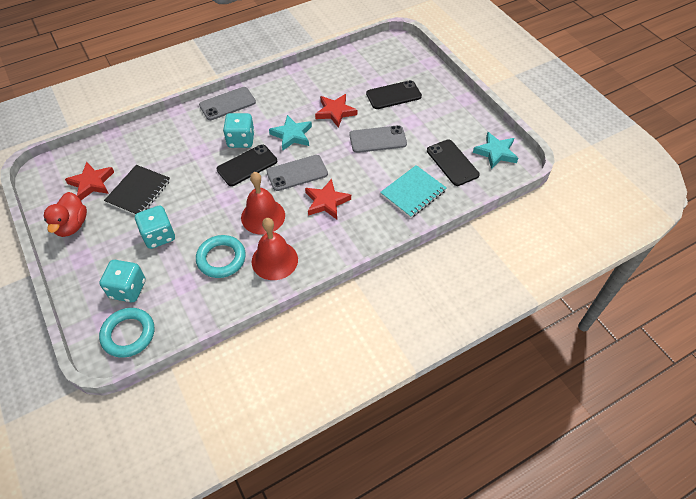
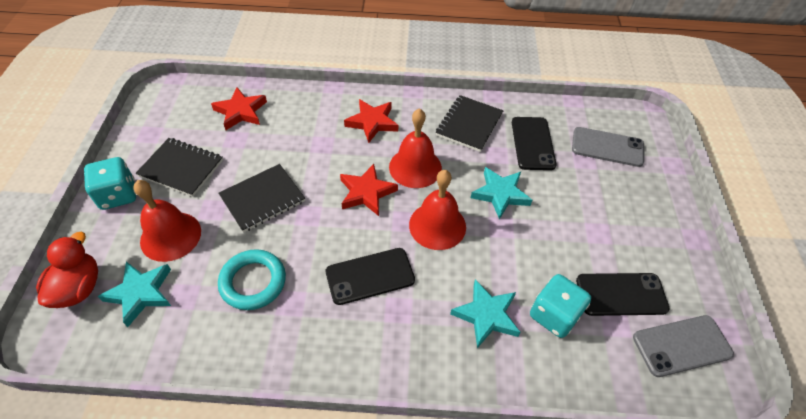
black notebook: [104,165,170,215] = 1 -> [135,138,223,197] [219,164,305,232] [436,95,504,152] = 3
grey phone: [199,87,256,120] [267,155,328,191] [349,125,407,153] = 3 -> [572,127,644,167] [633,315,734,377] = 2
red bell: [241,172,285,234] [252,218,298,280] = 2 -> [134,180,201,262] [389,109,442,188] [409,170,466,250] = 3
turquoise dice: [99,260,146,302] [135,205,175,249] [223,113,255,148] = 3 -> [84,157,136,210] [530,274,591,338] = 2
turquoise notebook: [380,165,447,218] = 1 -> none = 0
turquoise ring: [99,308,154,358] [196,235,246,278] = 2 -> [218,249,286,310] = 1
turquoise star: [269,115,312,151] [473,132,518,169] = 2 -> [98,262,171,327] [450,279,520,348] [471,167,532,220] = 3

